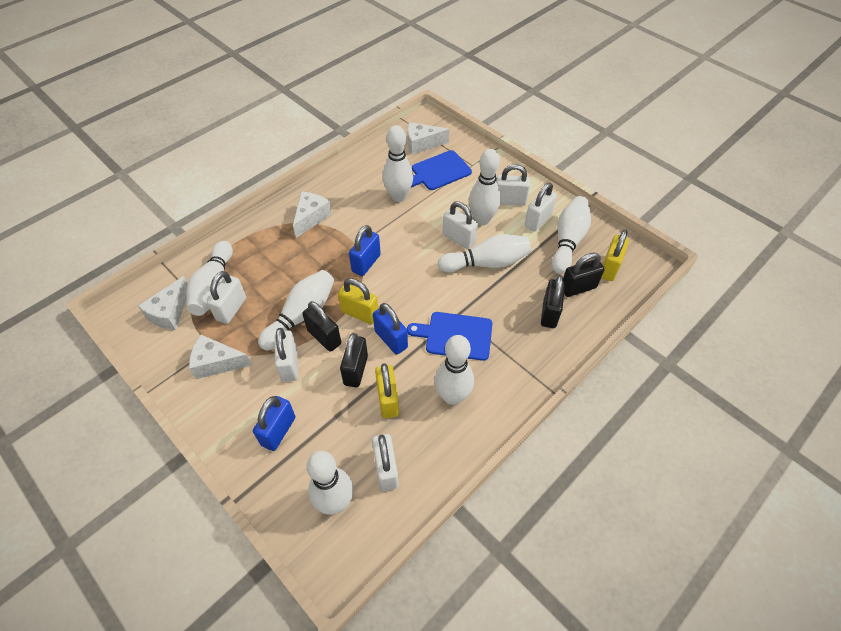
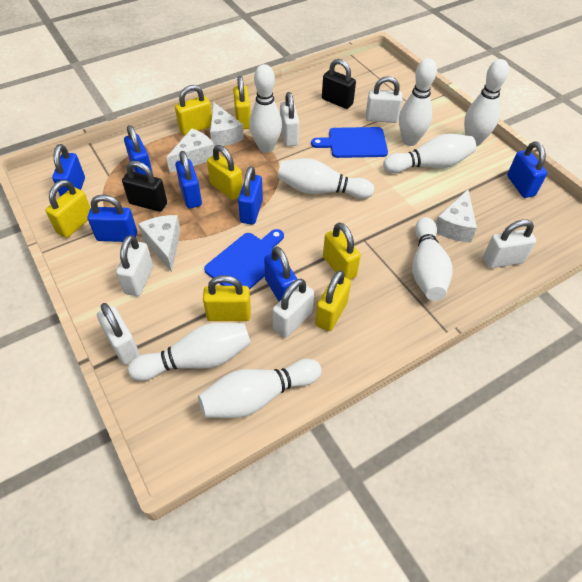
black padlock: [302,301,341,352] [340,333,368,387] [541,275,565,328] [563,253,604,297] = 4 -> [122,161,167,212] [322,59,356,109] = 2
blue padlock: [253,396,296,451] [349,225,381,276] [373,303,408,355] = 3 -> [52,144,85,197] [88,194,137,242] [124,125,153,175] [176,151,202,208] [238,166,263,225] [264,246,297,301] [507,141,547,198] = 7
yellow padlock: [338,278,378,324] [375,363,399,418] [601,230,629,281] = 3 -> [46,180,90,238] [175,85,212,135] [203,275,251,321] [207,145,243,200] [233,76,251,129] [315,270,351,331] [323,223,361,280] = 7

